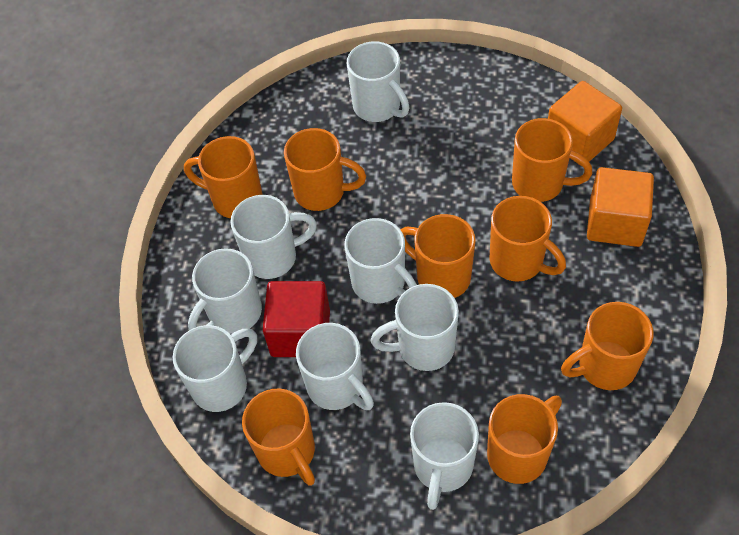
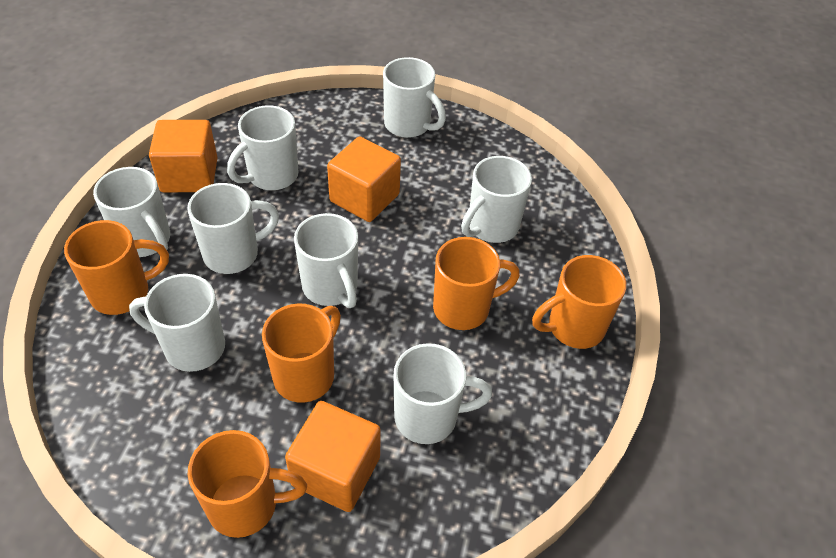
orange cube: [548,81,622,166] [587,167,654,247] = 2 -> [149,120,218,192] [285,401,381,512] [327,136,401,222] = 3
orange mug: [184,136,263,218] [242,388,315,486] [284,128,366,211] [400,214,476,298] [487,394,562,484] [490,196,566,282] [512,118,593,202] [561,302,653,390] = 8 -> [64,220,169,315] [188,430,307,538] [262,303,341,403] [433,237,520,330] [532,255,626,349] = 5
red cube: [262,281,330,357] = 1 -> none = 0

